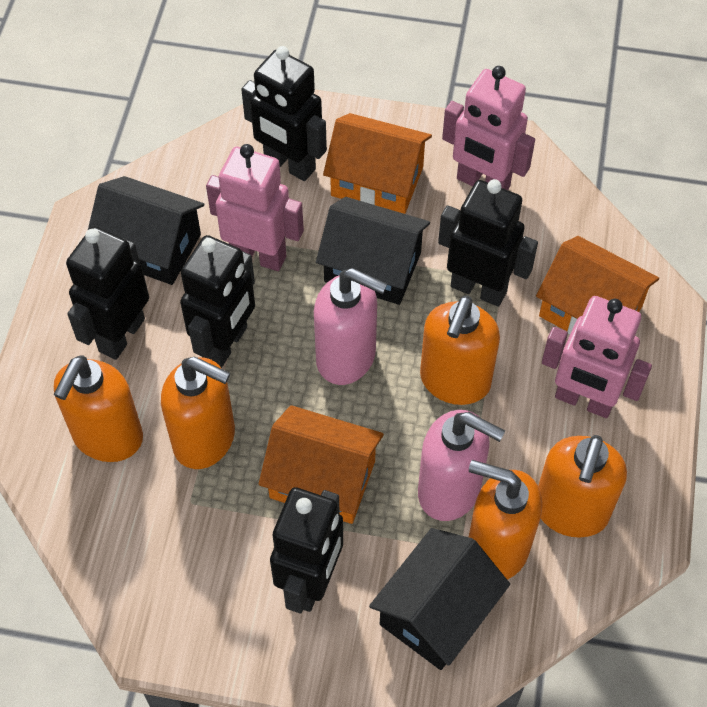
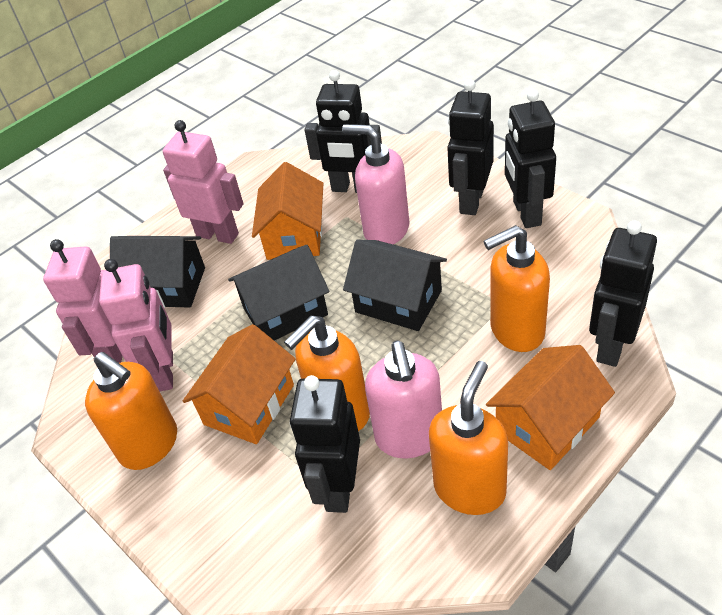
orange soap dispenser: [54,355,143,462] [161,357,235,469] [420,296,500,405] [469,460,542,580] [538,435,627,538] = 5 -> [85,352,177,470] [284,315,370,431] [429,361,508,515] [484,225,550,352] = 4

